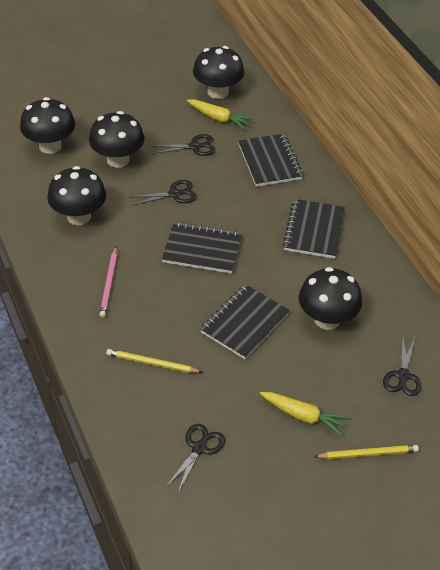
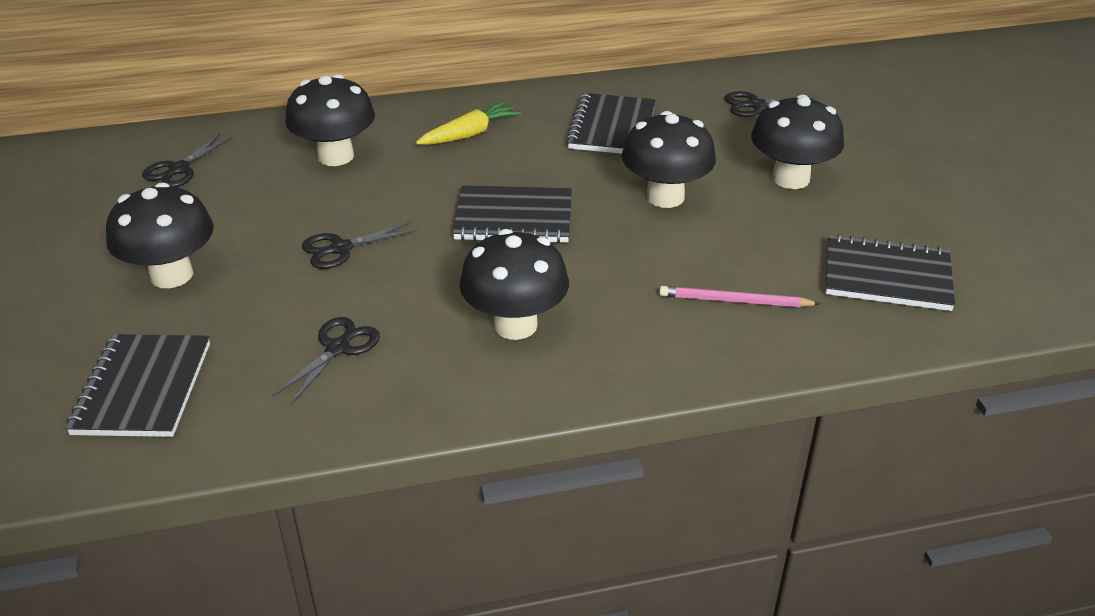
yellow carrot: [187,99,253,130] [260,392,350,436] = 2 -> [416,101,521,145] = 1
yellow pencil: [106,349,203,373] [314,445,419,459] = 2 -> none = 0

